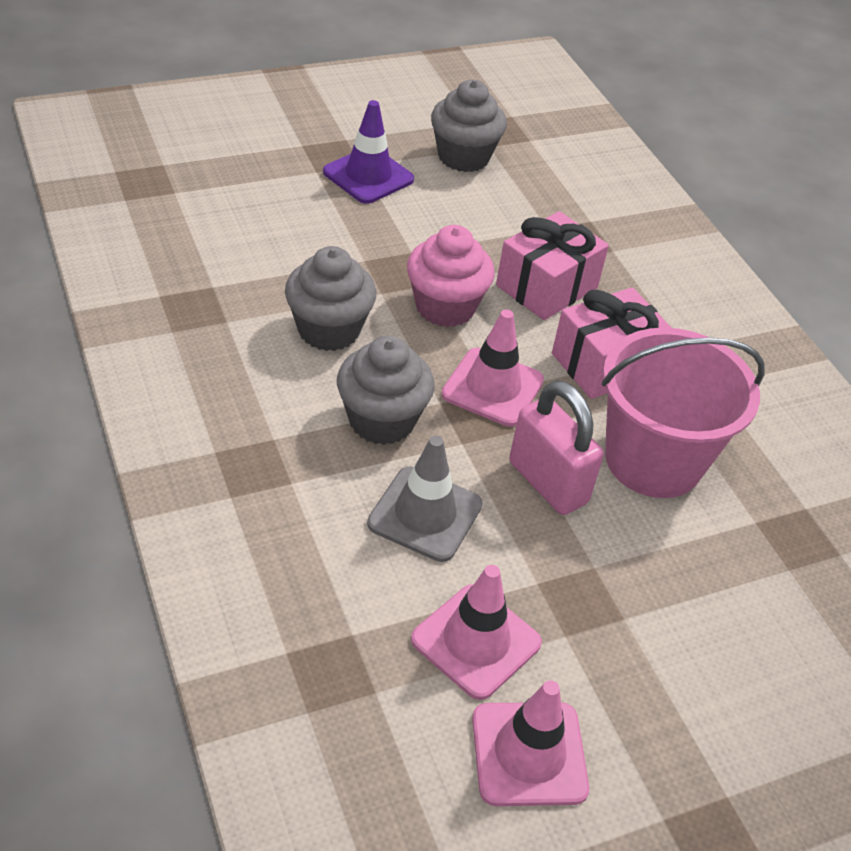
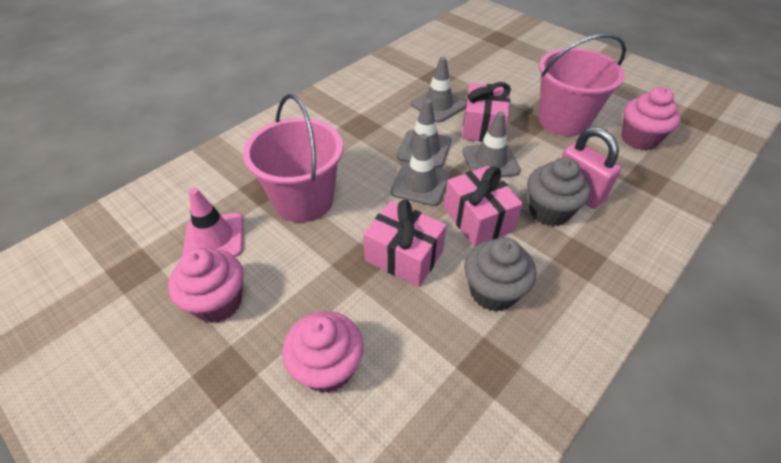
grey cupcake: [285,246,376,351] [337,336,435,445] [431,79,507,172] = 3 -> [464,237,536,312] [527,157,591,226] = 2
grey traffic cone: [367,436,482,562] = 1 -> [390,134,450,206] [397,99,451,168] [411,57,466,122] [462,111,521,178] = 4
pink bucket: [601,327,765,498] = 1 -> [243,94,343,222] [539,34,626,136] = 2
pink cupcake: [407,225,495,327] = 1 -> [168,248,244,323] [282,311,364,393] [621,87,681,151] = 3
pink gift: [496,211,609,320] [552,287,672,399] = 2 -> [363,200,447,287] [444,166,523,247] [462,82,511,142] = 3
pink traffic cone: [411,565,542,700] [442,309,544,427] [472,680,589,806] = 3 -> [183,188,244,257] = 1
purple traffic cone: [323,100,414,204] = 1 -> none = 0

